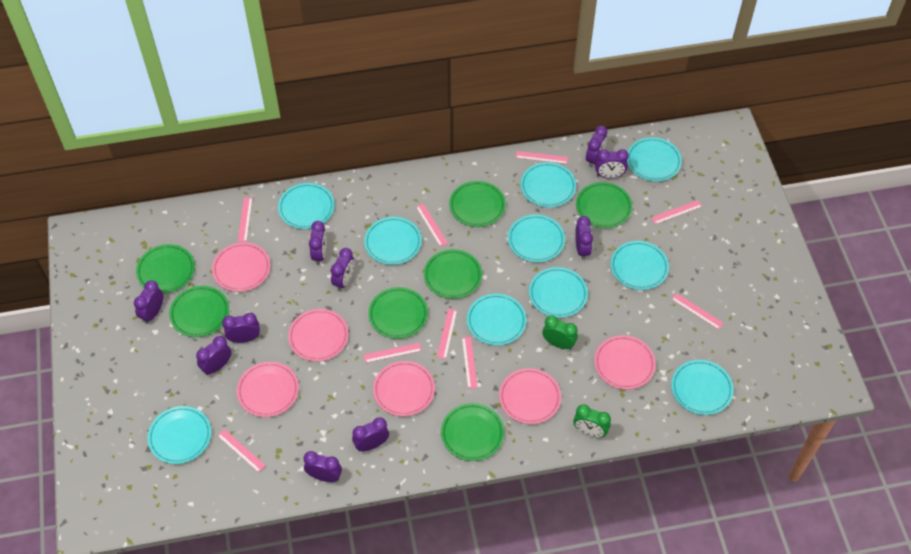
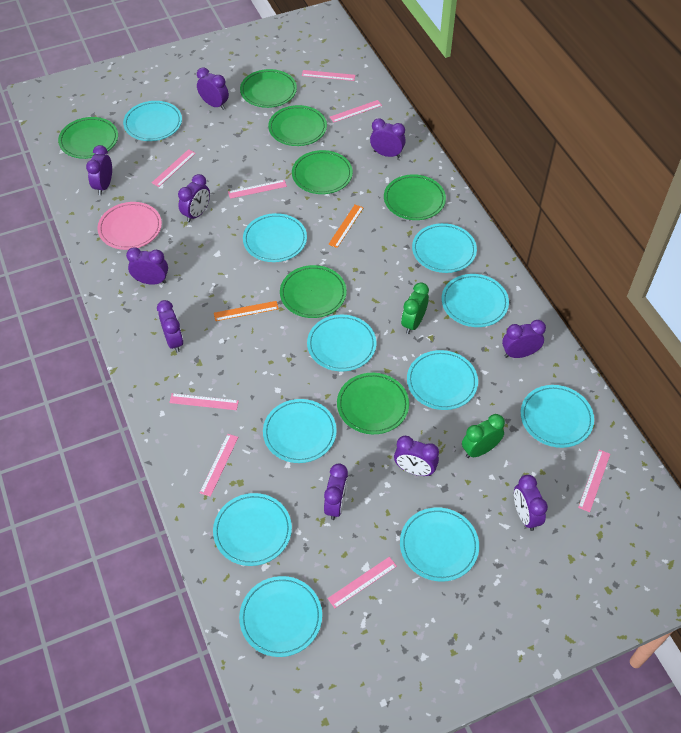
orange ruler: none = 0 -> [214,301,279,321] [328,205,364,248] = 2
pink plate: [212,242,271,292] [237,362,299,417] [288,309,349,361] [373,361,435,416] [499,368,561,424] [594,335,656,389] = 6 -> [97,202,162,250] = 1
pink ruler: [217,429,266,473] [238,197,253,242] [364,343,422,363] [416,204,448,246] [437,309,457,359] [462,337,478,388] [516,151,568,164] [651,200,702,224] [671,293,724,330] = 9 -> [152,149,196,187] [169,393,239,410] [200,434,238,497] [228,180,287,199] [302,70,355,81] [327,557,397,608] [330,100,382,123] [578,450,610,512] = 8
turquoise plate: [148,406,211,464] [278,183,335,229] [364,217,422,265] [467,294,527,346] [508,214,565,262] [521,162,576,208] [529,267,588,318] [611,241,669,290] [627,137,682,181] [671,360,734,415] = 10 -> [123,101,182,141] [213,493,292,566] [239,576,322,657] [243,213,307,262] [263,399,337,463] [307,315,376,371] [400,507,479,582] [407,350,478,410] [412,223,477,273] [442,274,509,327] [521,385,594,448] = 11

